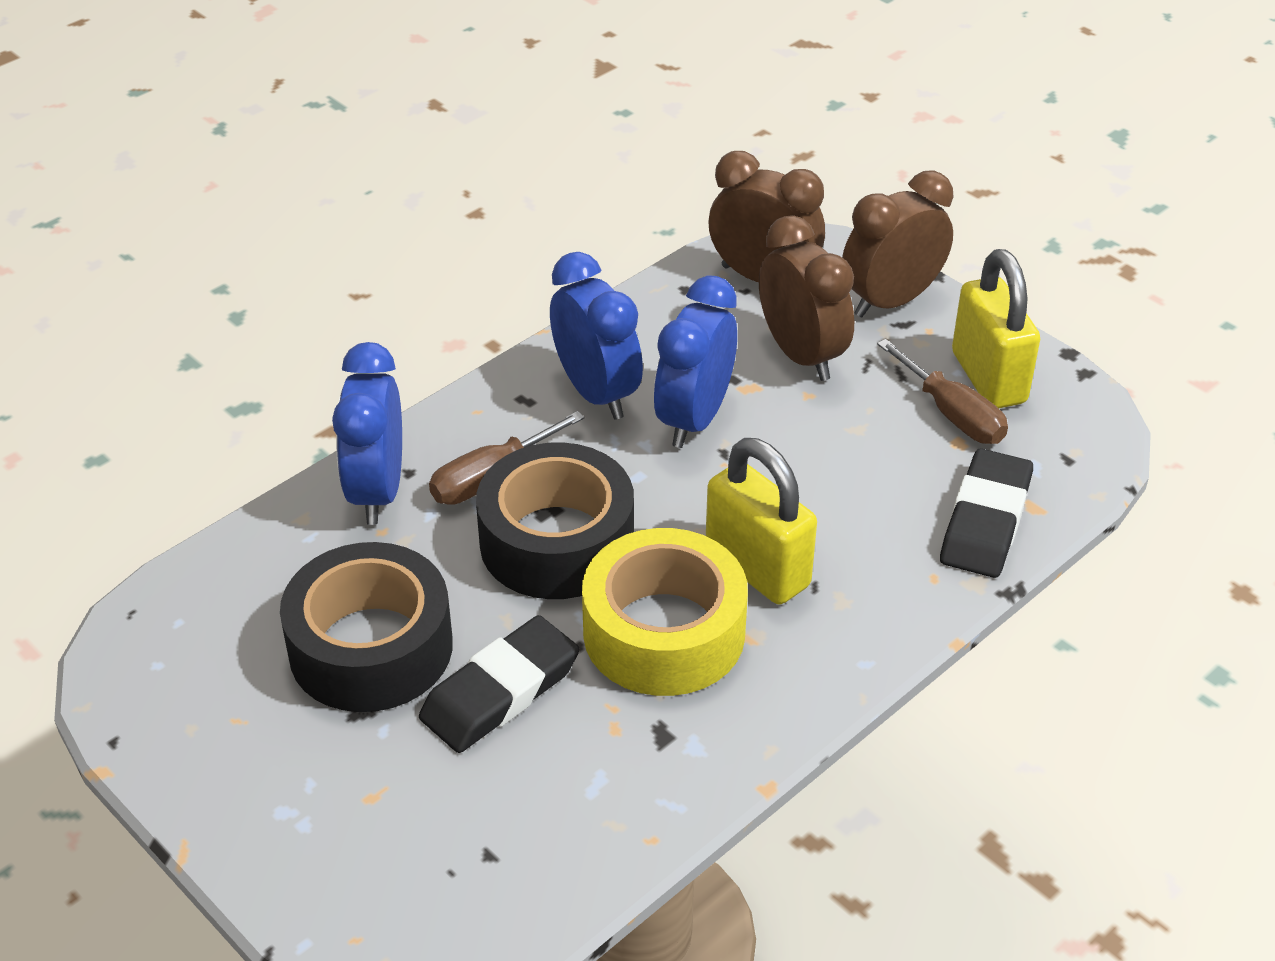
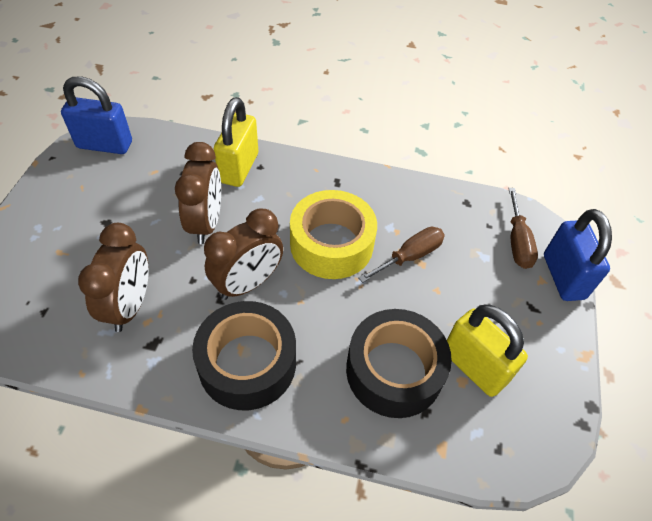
black eraser: [419,615,579,753] [940,448,1033,578] = 2 -> none = 0
blue clock: [332,342,402,525] [550,252,643,420] [654,275,737,448] = 3 -> none = 0
blue padlock: none = 0 -> [61,76,132,154] [544,209,612,301] = 2

